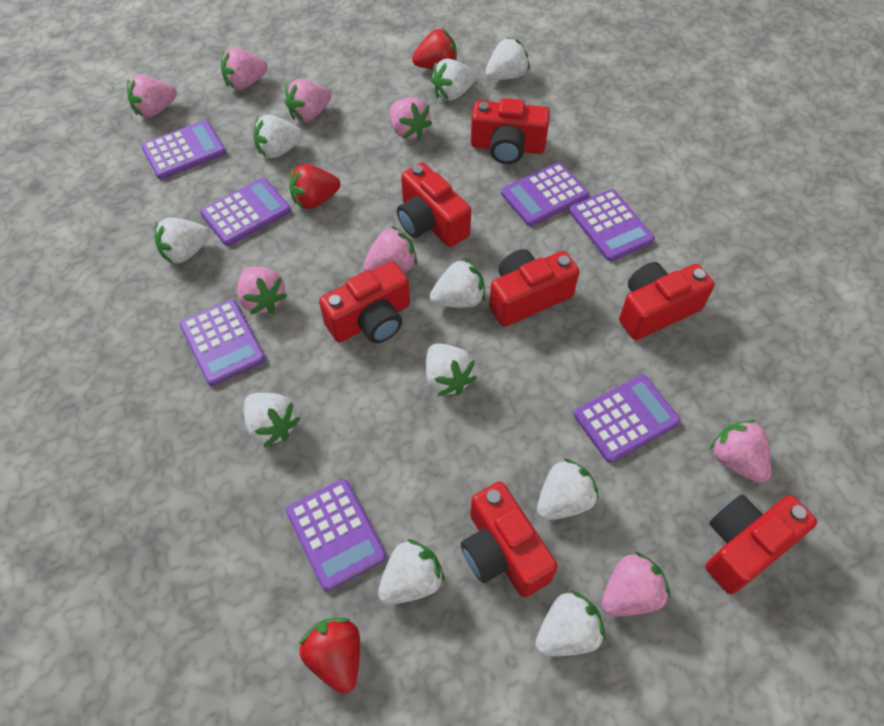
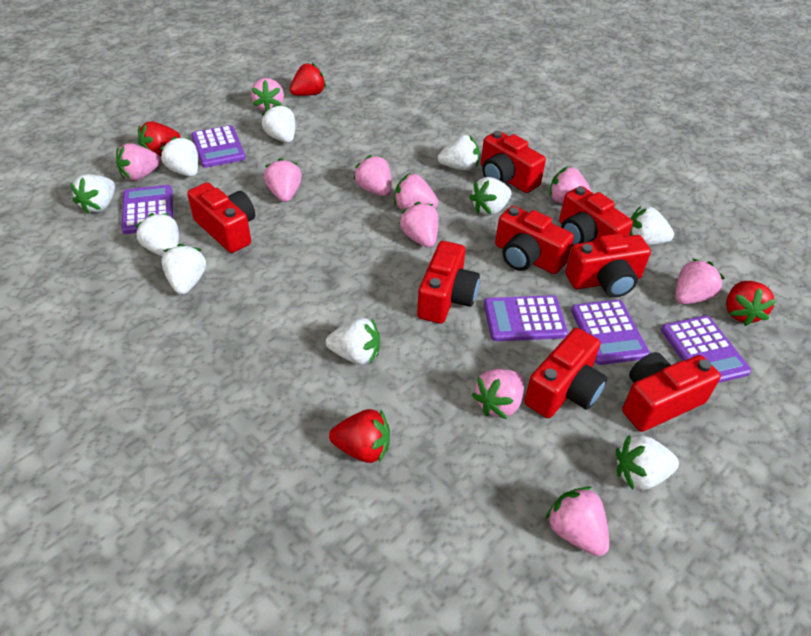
pink strawberry: [127,75,177,118] [221,48,268,90] [237,267,288,315] [285,79,331,122] [363,226,417,273] [390,97,432,140] [601,551,670,616] [709,420,771,483] = 8 -> [116,143,161,181] [251,78,284,111] [264,158,302,202] [354,155,392,196] [394,173,438,210] [399,202,439,248] [472,369,524,419] [545,486,609,556] [549,166,592,203] [675,258,725,304] = 10
purple calculator: [141,120,226,180] [180,299,266,386] [200,178,291,246] [286,479,386,591] [501,162,589,226] [569,189,655,262] [574,375,681,463] = 7 -> [121,185,173,234] [192,125,246,168] [484,295,568,341] [571,300,650,365] [661,316,751,383] = 5
red camera: [319,261,410,343] [397,162,471,247] [461,481,558,598] [471,98,550,164] [489,249,579,327] [619,262,715,340] [706,495,817,594] = 7 -> [187,182,255,253] [417,241,480,324] [481,131,546,193] [495,206,574,274] [524,328,607,418] [559,186,633,247] [565,233,651,298] [622,352,721,432] = 8
red strawberry: [289,164,341,209] [298,618,360,694] [412,29,457,69] = 3 -> [138,121,181,157] [290,63,326,96] [329,409,390,463] [726,281,776,326] = 4

